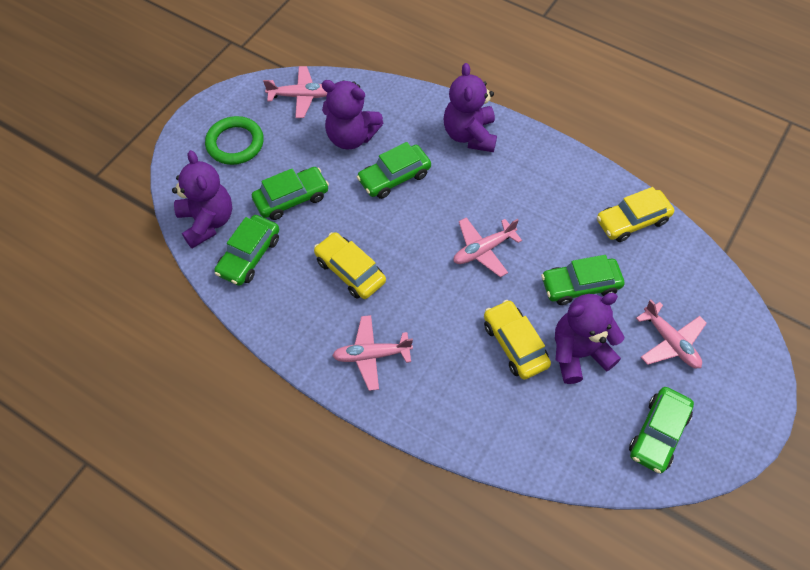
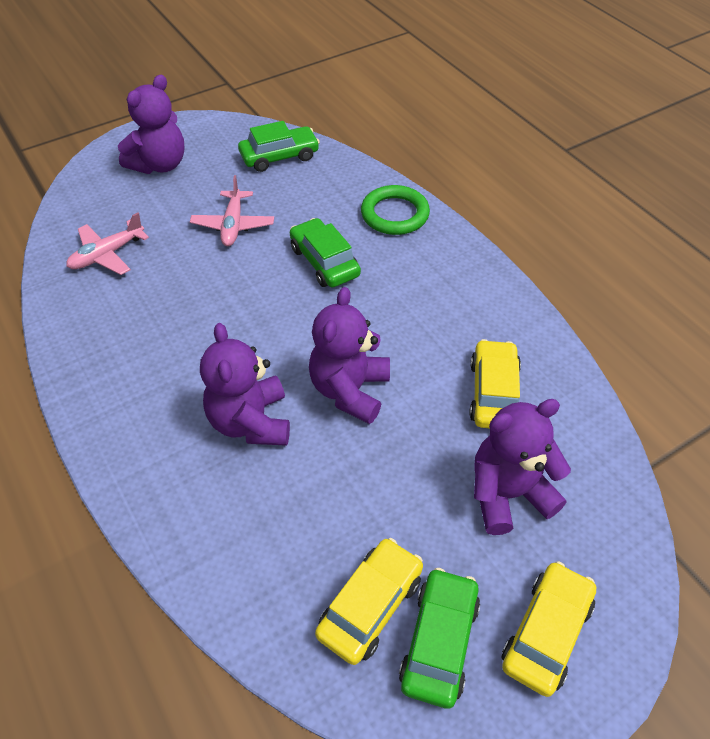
green car: [214,215,279,286] [252,167,329,220] [357,142,431,199] [541,255,625,305] [629,387,694,474] = 5 -> [238,121,320,172] [290,218,361,288] [399,568,480,708] = 3
pink plane: [263,66,328,118] [332,315,413,391] [453,217,522,277] [636,299,707,368] = 4 -> [66,212,149,275] [190,175,274,246] = 2

